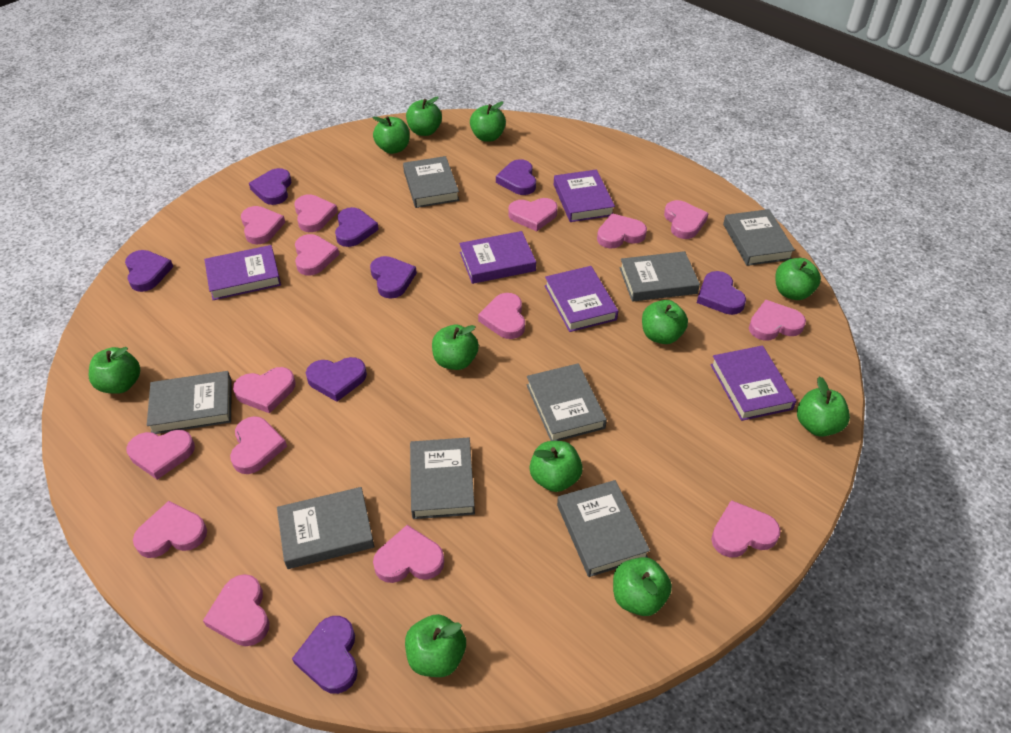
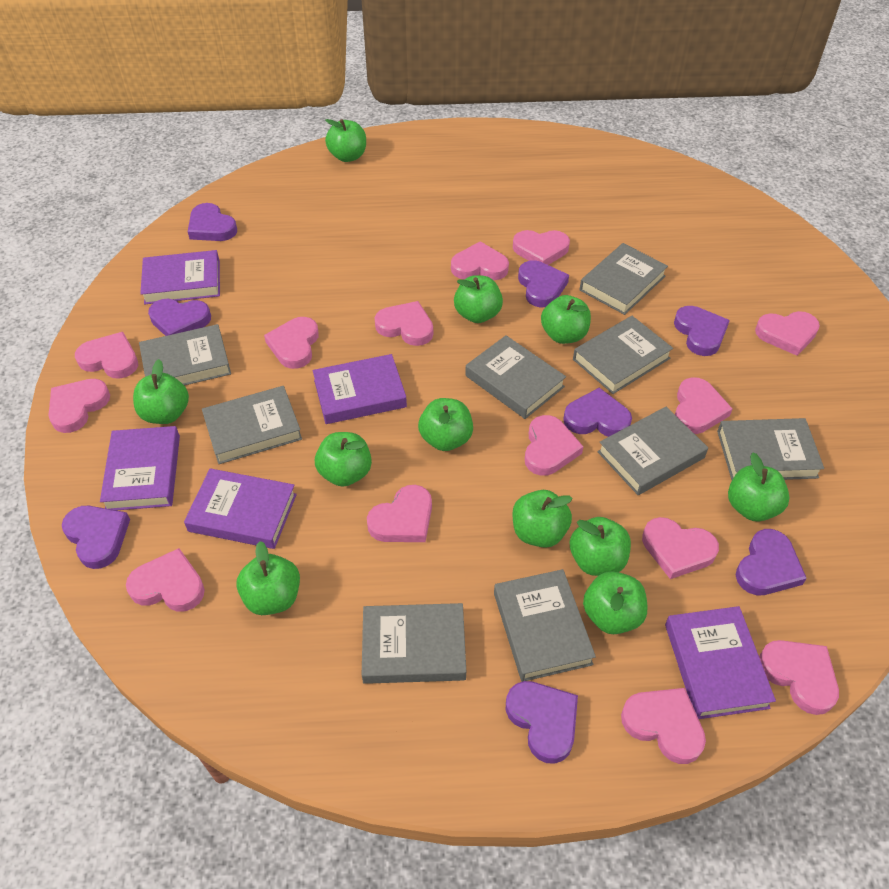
grey book: [147,371,232,434] [277,487,374,569] [403,156,459,208] [410,437,475,519] [527,363,607,441] [557,480,650,577] [620,251,700,302] [723,209,795,266] = 8 -> [139,324,231,386] [202,386,302,464] [362,603,466,684] [465,335,566,419] [494,569,596,682] [573,316,673,394] [580,243,668,315] [597,407,708,495] [717,418,824,480] = 9
pink heart: [126,430,195,480] [133,501,207,558] [203,574,269,646] [230,416,287,474] [233,367,296,413] [241,206,285,245] [294,194,338,232] [295,234,339,275] [373,525,444,583] [478,293,525,339] [508,198,558,231] [597,213,647,248] [664,200,709,239] [711,500,781,557] [749,300,806,340] = 15 -> [48,379,110,433] [75,332,138,379] [126,548,205,612] [264,317,319,369] [367,485,432,542] [375,301,433,346] [451,241,509,280] [513,230,570,265] [525,415,584,476] [621,688,706,764] [642,517,719,579] [675,377,733,434] [755,311,820,356] [759,640,839,715] = 14

